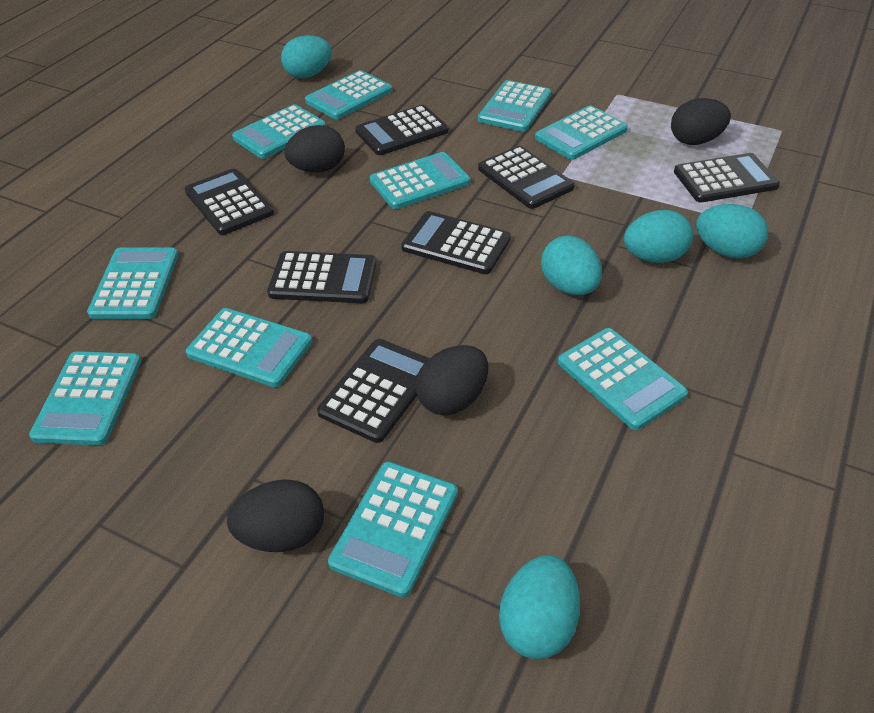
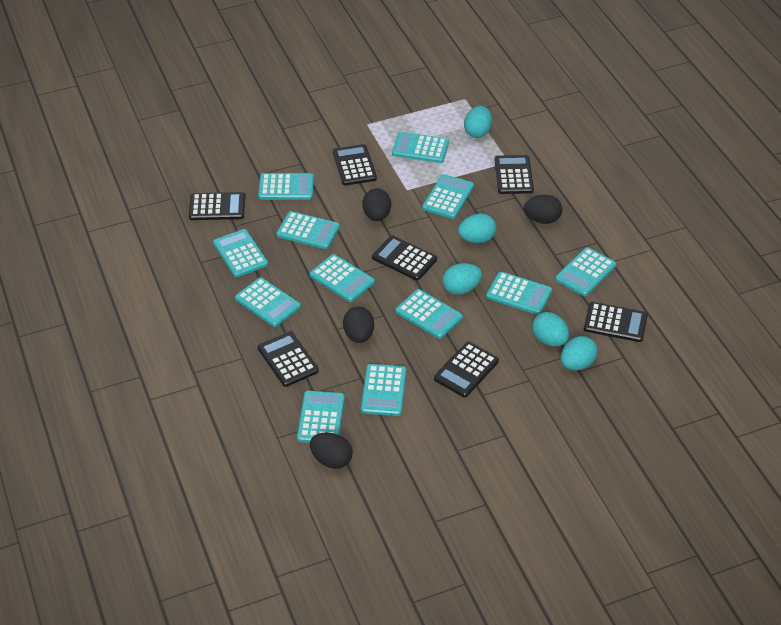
turquoise calculator: [29,351,141,445] [87,247,178,319] [186,308,312,387] [232,104,326,159] [305,70,392,119] [328,462,458,598] [370,152,470,209] [478,80,551,132] [535,106,628,160] [558,328,688,430] = 10 -> [213,229,268,277] [235,277,301,327] [258,173,314,200] [277,211,340,249] [297,391,345,443] [310,254,375,302] [361,364,406,416] [392,132,449,163] [396,289,463,339] [422,174,474,219] [486,271,552,315] [555,247,616,296] = 12

